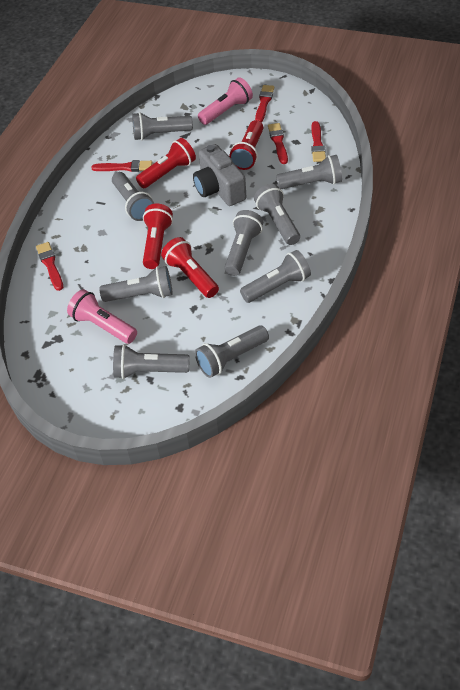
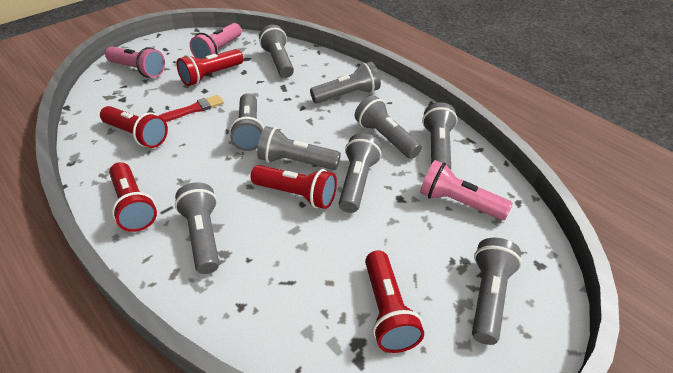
grey camera: [193,144,246,206] = 1 -> none = 0
pink flashlight: [67,289,137,344] [198,77,253,125] = 2 -> [105,46,165,78] [190,23,242,59] [420,160,513,220] = 3
red brush: [36,242,63,291] [91,160,153,172] [255,85,275,123] [268,123,288,164] [311,121,326,162] = 5 -> [158,95,224,122] = 1
red flashlight: [136,138,196,188] [143,204,173,269] [161,237,219,298] [229,120,264,170] = 4 -> [100,106,168,148] [109,162,157,232] [177,49,243,86] [251,165,337,209] [365,250,424,353] = 5

